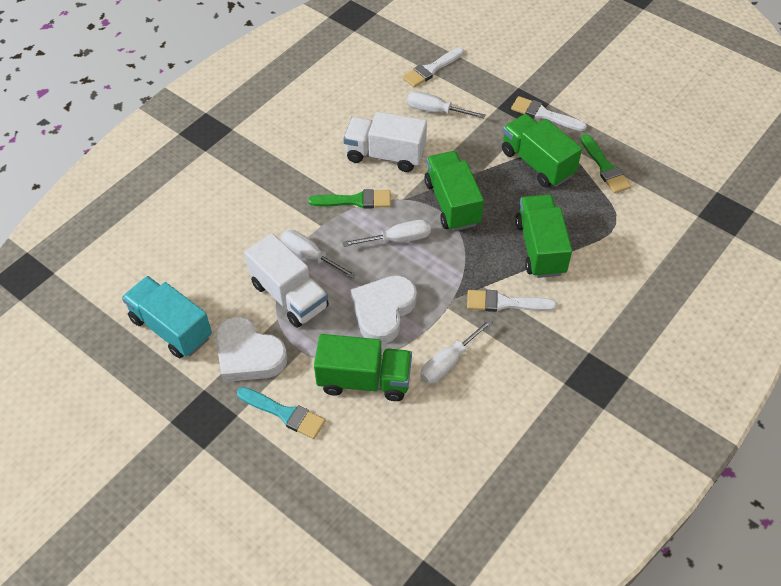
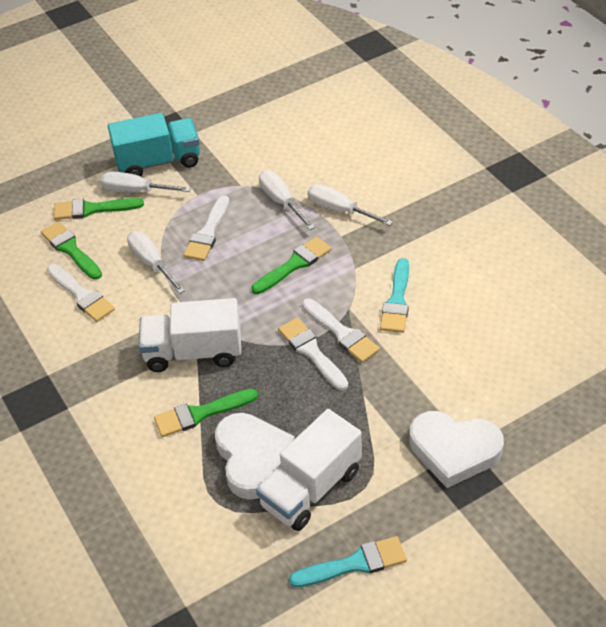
green brush: [308,189,391,209] [580,134,631,193] = 2 -> [41,221,102,280] [54,198,144,220] [154,389,258,437] [252,236,331,294] = 4
green truck: [314,334,412,401] [424,151,484,231] [502,114,582,188] [515,195,572,278] = 4 -> none = 0
turquoise brush: [237,387,326,439] = 1 -> [289,536,407,587] [380,258,409,333] = 2
white brush: [402,47,464,87] [467,290,557,312] [511,96,587,131] = 3 -> [47,264,115,322] [184,195,229,261] [278,318,348,390] [302,298,380,363] = 4

